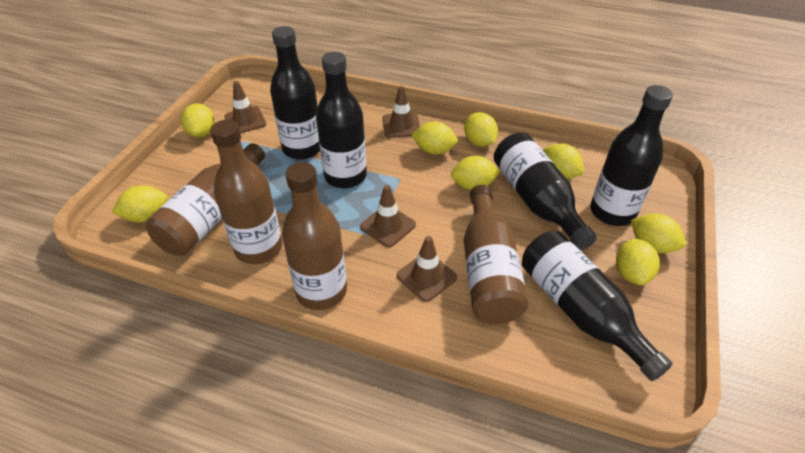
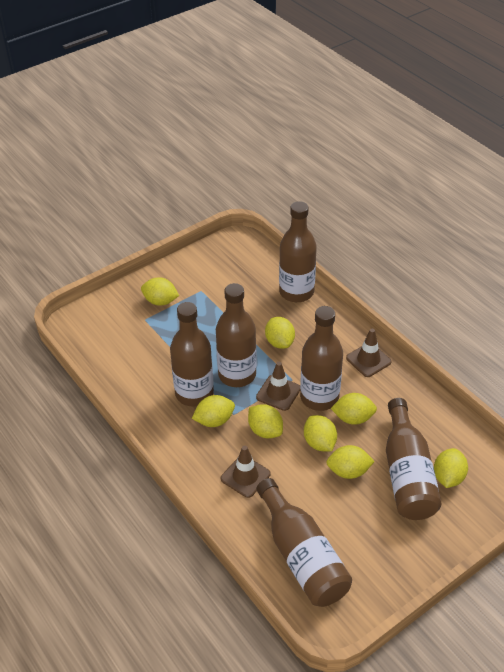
black bottle: [270,26,320,160] [316,52,367,188] [494,132,597,250] [522,231,673,381] [590,85,673,226] = 5 -> none = 0
brown bottle: [146,143,265,255] [210,120,282,264] [282,162,347,310] [464,185,528,324] = 4 -> [170,302,214,407] [216,283,257,387] [256,478,352,607] [279,201,317,302] [300,306,343,411] [386,398,442,520] = 6
brown traffic cone: [225,81,266,133] [360,185,416,247] [383,86,420,138] [397,236,457,302] = 4 -> [221,446,270,498] [256,362,301,411] [346,329,392,377] = 3

